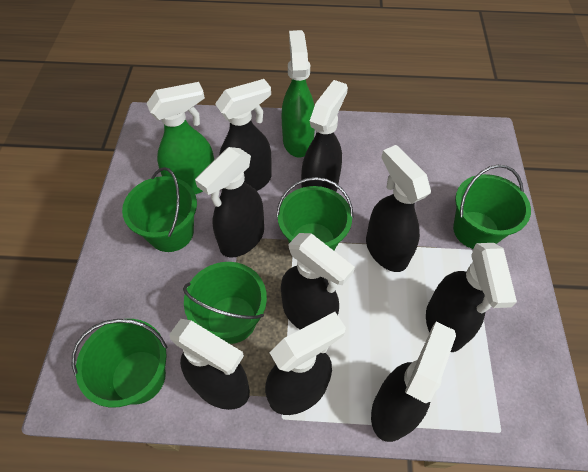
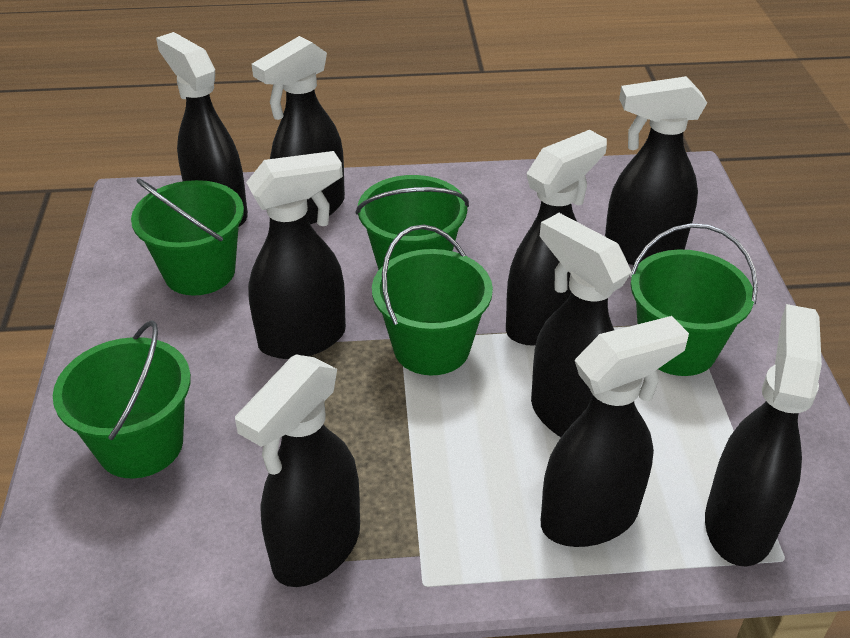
green spray bottle: [147,82,214,194] [282,30,315,158] = 2 -> none = 0

